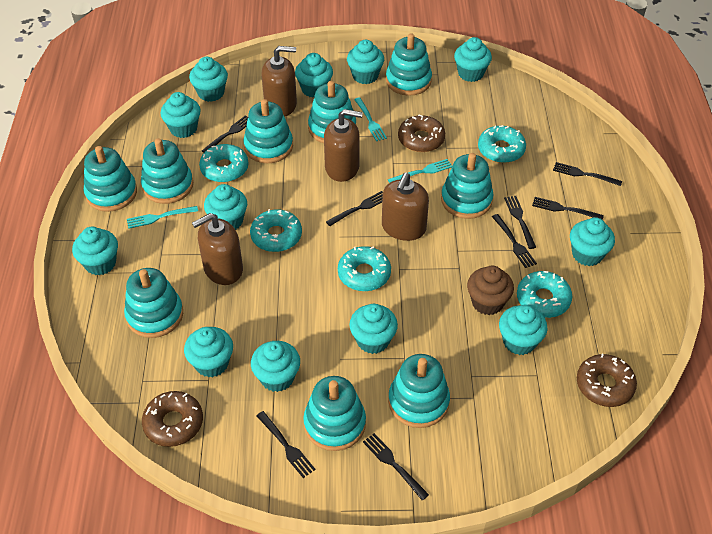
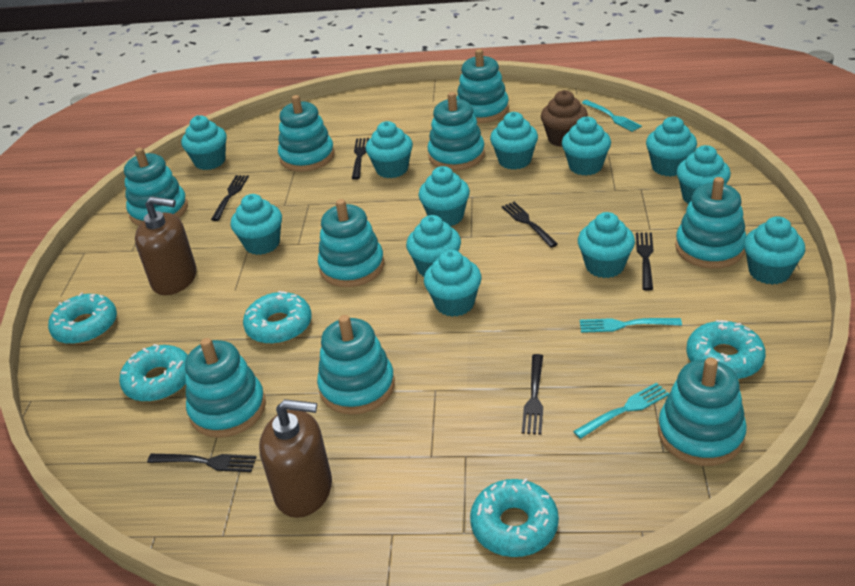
black fork: [202,115,248,153] [256,411,316,478] [326,191,383,226] [363,433,429,500] [492,214,537,268] [504,196,536,249] [532,197,604,220] [553,162,622,186] = 8 -> [147,454,256,472] [211,175,249,221] [352,138,369,180] [502,202,558,248] [522,354,543,435] [636,232,653,291] = 6
brown donut: [142,391,203,447] [398,114,445,152] [577,354,637,407] = 3 -> none = 0
brown soap dispenser: [192,213,243,285] [261,46,297,117] [324,109,363,182] [382,172,429,241] = 4 -> [135,196,197,295] [259,399,332,518] = 2

